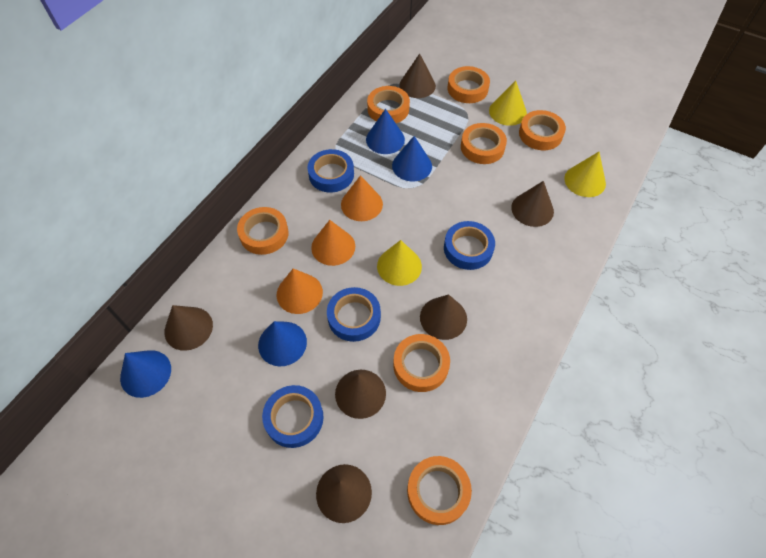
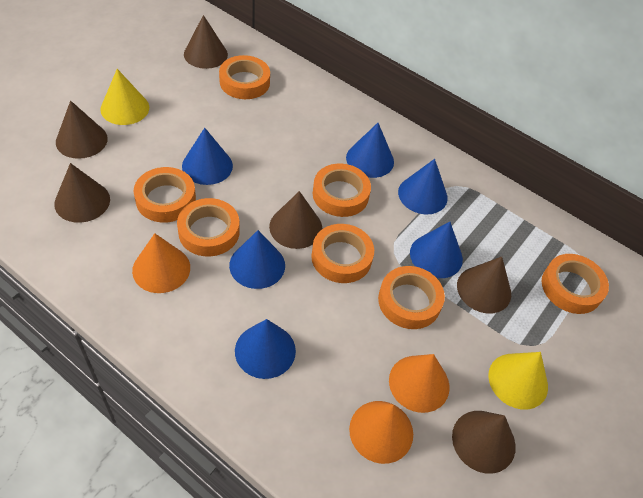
blue cone: [120,350,171,398] [258,321,307,366] [366,109,405,154] [392,136,432,181] = 4 -> [182,128,233,185] [229,230,285,289] [235,319,296,379] [346,123,394,178] [398,159,448,214] [410,222,463,278] = 6
blue tape: [262,385,324,448] [307,149,354,193] [327,287,381,342] [444,221,495,270] = 4 -> none = 0
yellow cone: [377,240,422,286] [489,81,527,126] [564,152,606,197] = 3 -> [100,69,149,125] [488,352,548,410] = 2

